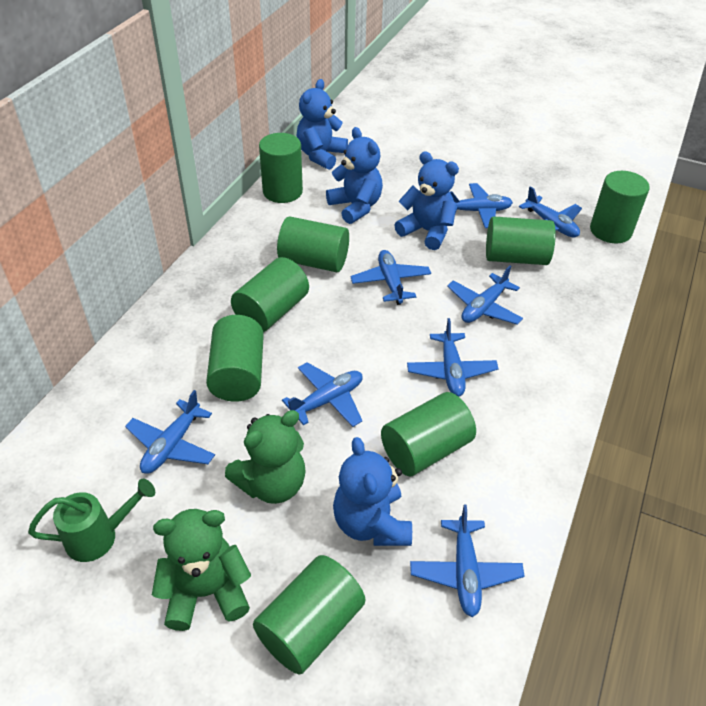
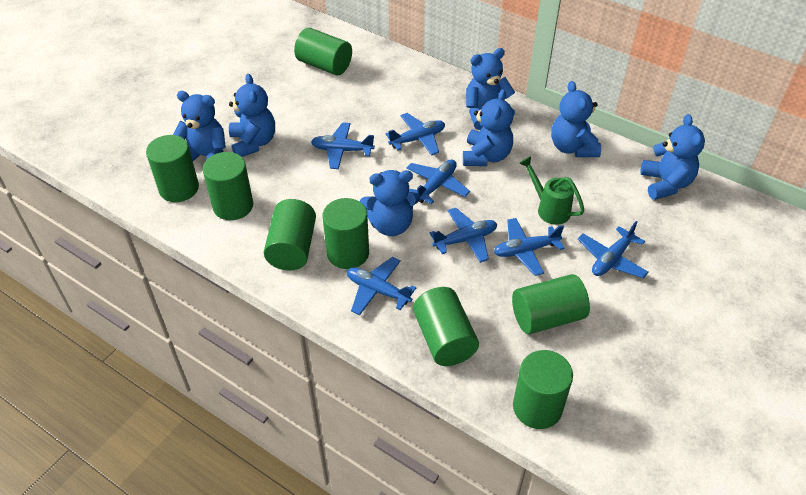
blue plane: [125,390,215,474] [282,362,363,427] [350,250,431,305] [407,318,499,397] [410,505,524,617] [447,265,523,324] [449,183,513,228] [519,186,582,238] = 8 -> [311,122,375,169] [347,257,416,315] [385,113,445,155] [406,159,470,204] [430,208,497,263] [494,218,564,276] [578,221,649,278] = 7
blue teddy bear: [297,79,348,170] [326,127,383,224] [333,437,412,546] [394,151,459,250] = 4 -> [173,91,226,161] [229,74,275,157] [359,170,420,236] [463,89,513,166] [466,48,515,130] [551,81,601,157] [640,114,705,200] = 7
green teddy bear: [152,509,251,631] [225,410,306,504] = 2 -> none = 0

